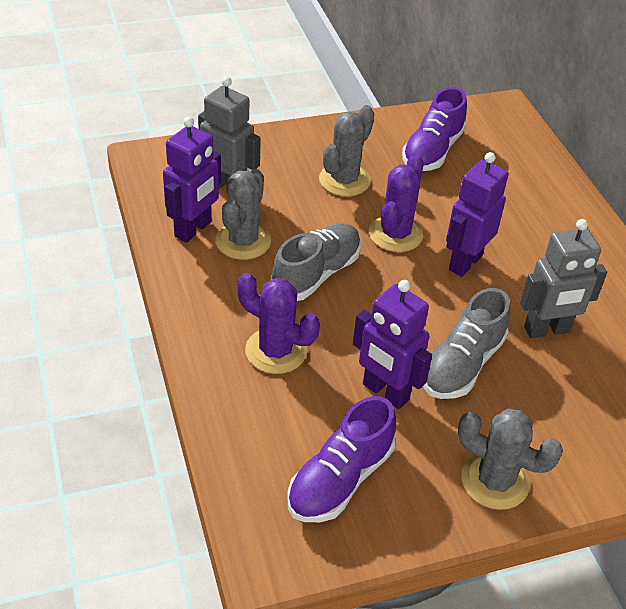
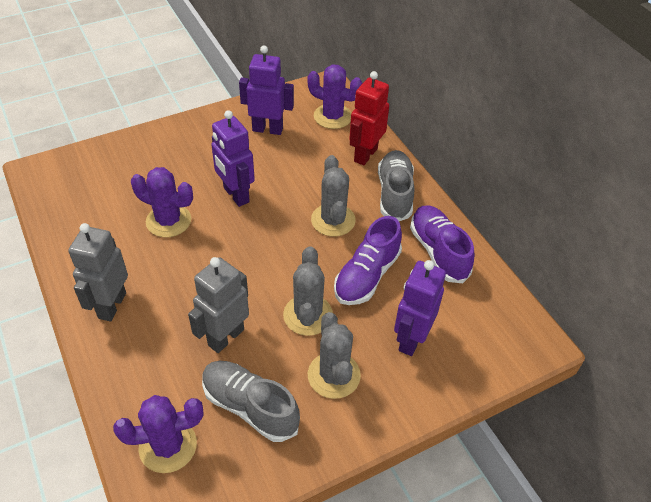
purple cactus: [237,273,320,374] [369,155,424,252] = 2 -> [113,395,203,473] [131,167,193,237] [307,65,363,129] = 3
red robot: none = 0 -> [349,71,389,166] = 1

